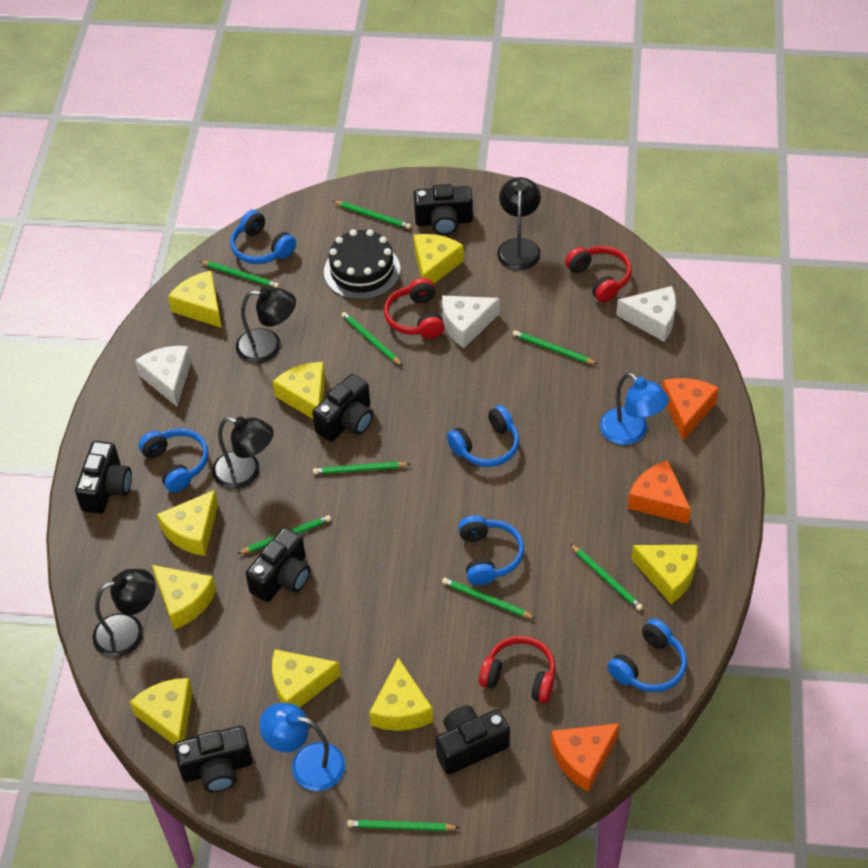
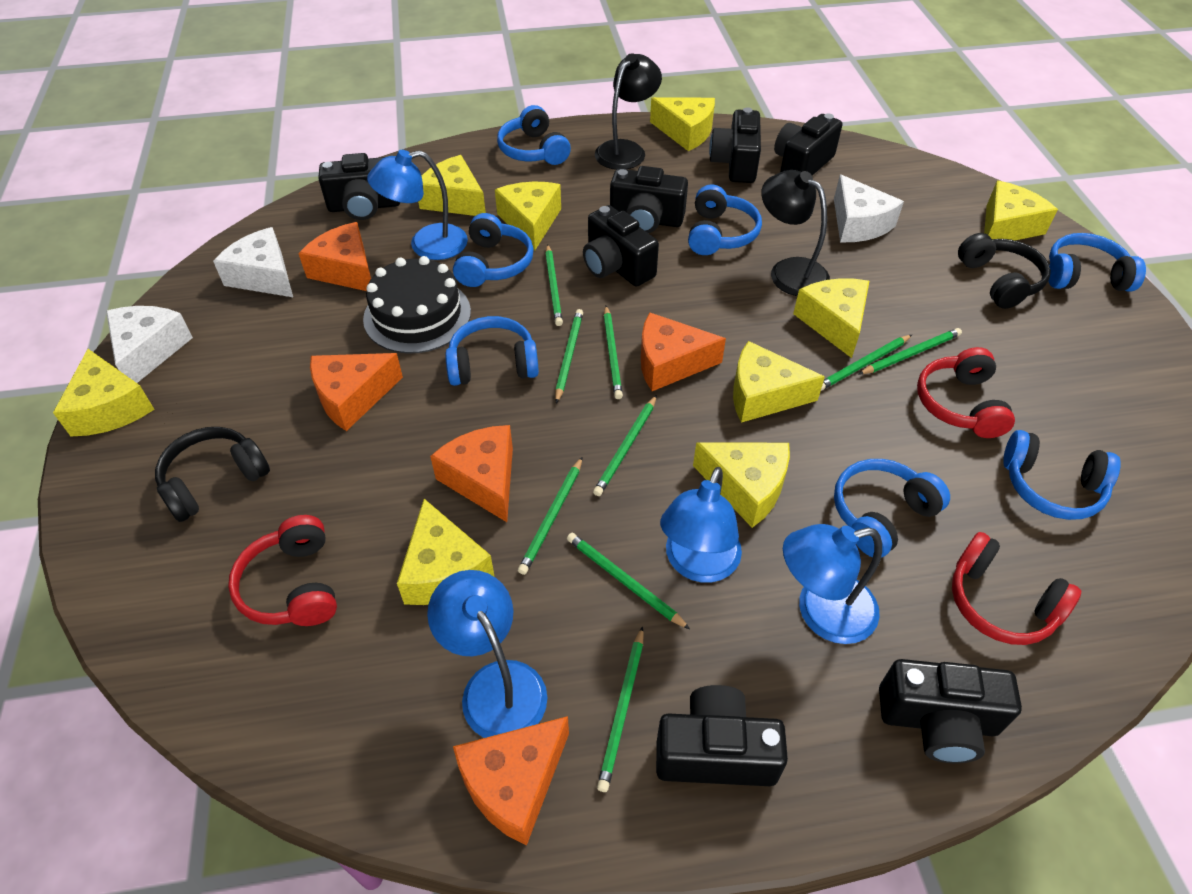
black camera: [75,441,132,514] [174,726,253,792] [245,527,310,602] [312,374,373,442] [414,184,473,235] [435,706,510,775] = 6 -> [318,153,400,220] [583,205,659,287] [610,166,688,233] [656,685,788,786] [709,107,761,183] [774,114,842,175] [879,659,1022,763] = 7
black headphones: none = 0 -> [155,427,270,522] [958,233,1051,309] = 2
black lamp: [92,569,155,657] [212,417,274,489] [236,287,296,363] [497,177,541,270] = 4 -> [595,53,662,170] [762,170,830,296] = 2
blue headphones: [139,428,208,492] [230,210,296,264] [447,405,519,467] [458,515,524,585] [607,618,687,692] = 5 -> [445,316,539,386] [453,213,534,287] [497,105,571,165] [688,185,762,255] [834,459,950,558] [1003,430,1121,520] [1049,233,1146,292] = 7
blue lamp: [259,703,346,791] [600,372,669,445] = 2 -> [367,150,468,260] [427,570,547,738] [660,467,742,583] [783,524,882,644] = 4
orange cheese: [551,723,620,792] [627,460,691,524] [662,378,719,441] = 3 -> [298,222,371,291] [310,353,403,431] [430,425,513,522] [453,716,569,846] [641,312,726,391] = 5

